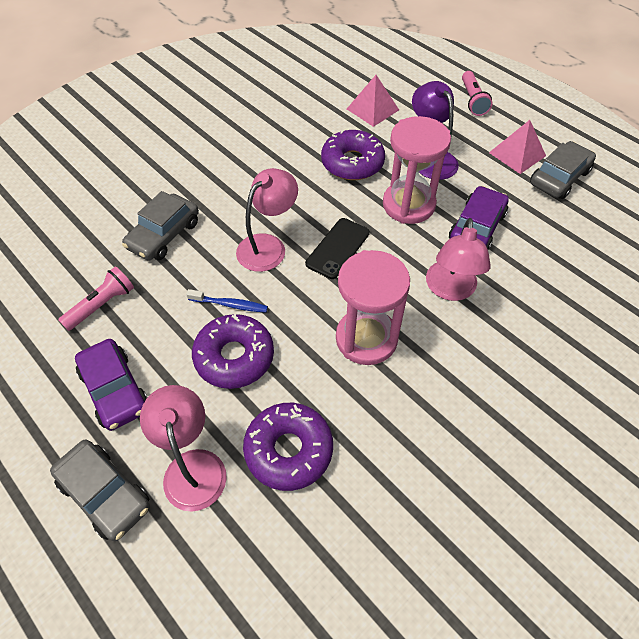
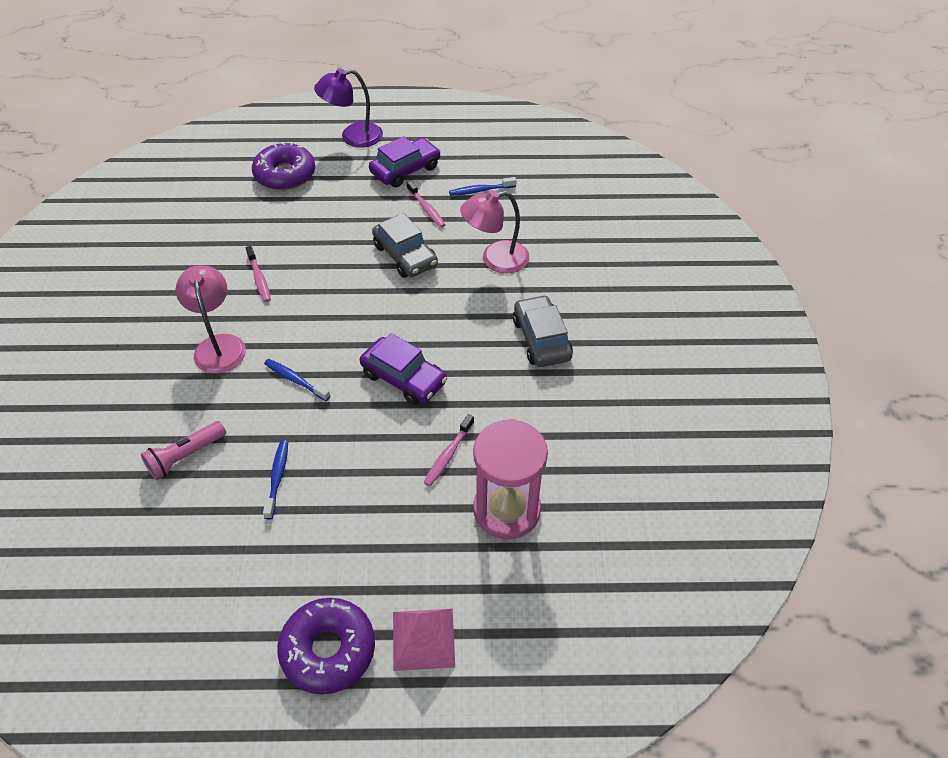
black phone: [305,218,370,279] = 1 -> none = 0
blue toothbrush: [186,289,268,313] = 1 -> [263,440,288,519] [264,359,330,401] [449,177,517,196] = 3
grey car: [50,440,150,541] [122,191,199,261] [530,141,596,199] = 3 -> [372,213,438,278] [513,295,573,367] = 2
pink flashlight: [58,266,134,331] [462,71,493,116] = 2 -> [141,421,226,480] = 1
pink hourglass: [336,250,410,365] [383,116,451,224] = 2 -> [473,419,548,539] = 1
pink lamp: [140,385,227,512] [236,168,298,272] [426,218,491,301] = 3 -> [176,265,246,374] [460,190,530,273] = 2
pink pyramid: [347,75,399,127] [489,120,546,174] = 2 -> [393,609,455,671] = 1
pink toothbrush: none = 0 -> [246,246,271,302] [407,181,446,228] [424,414,474,486] = 3
purple donut: [192,314,274,389] [243,403,333,491] [321,130,385,180] = 3 -> [252,142,315,190] [277,598,375,695] = 2

